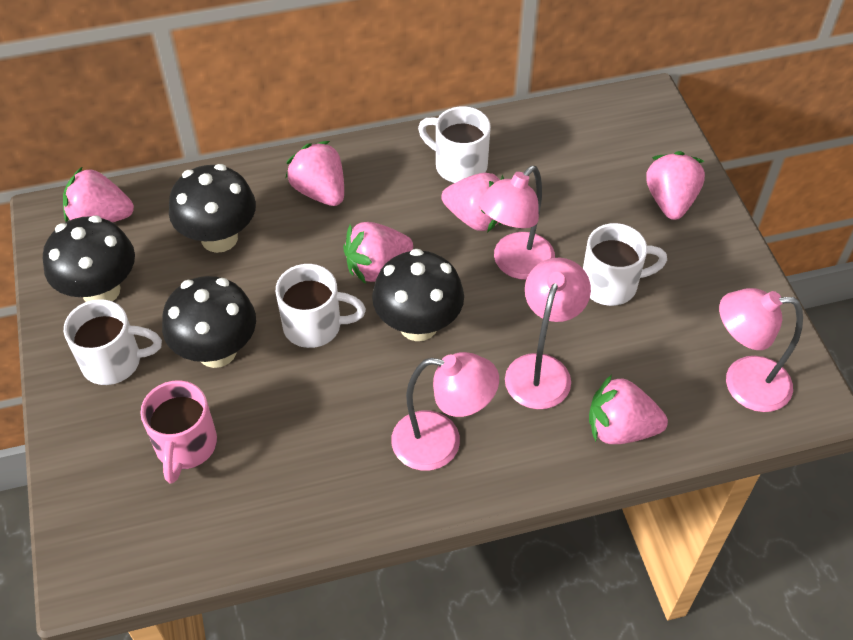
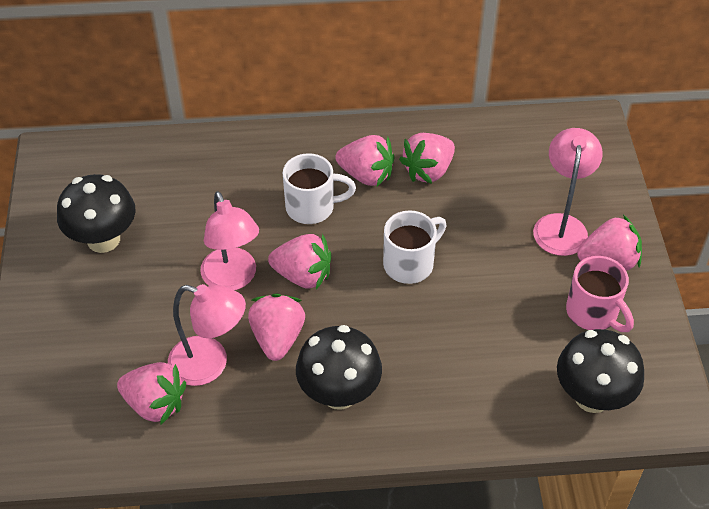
black mushroom: [43,216,135,302] [162,276,256,368] [169,164,256,253] [372,249,464,341] = 4 -> [57,174,136,253] [296,325,382,410] [557,329,644,413] = 3
pink lamp: [391,352,499,471] [479,166,555,280] [505,258,591,409] [719,288,803,412] = 4 -> [168,284,246,386] [200,191,259,290] [533,128,603,256] = 3
white mug: [64,299,162,385] [276,264,366,348] [418,106,491,183] [583,223,667,306] = 4 -> [283,153,356,224] [383,211,447,284] = 2

